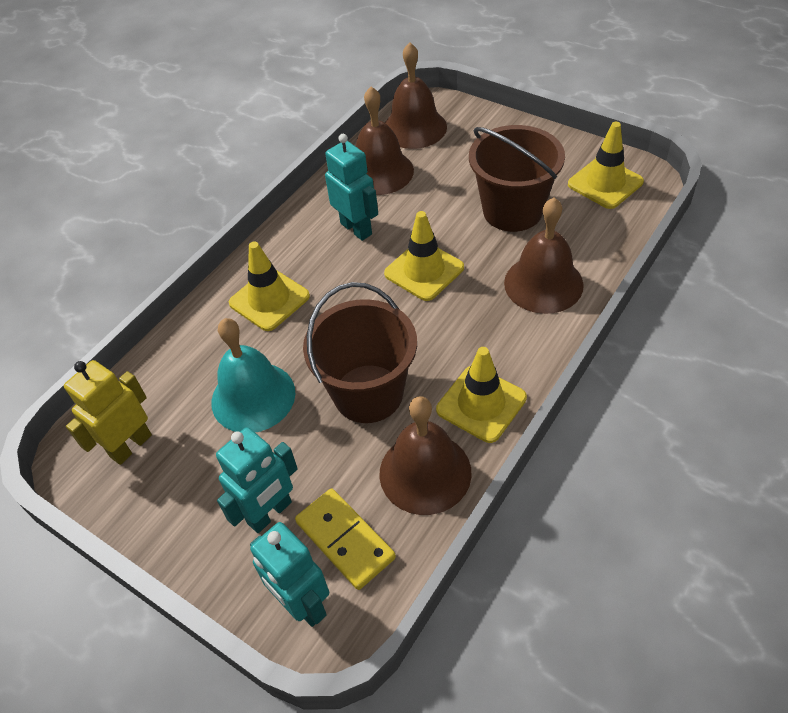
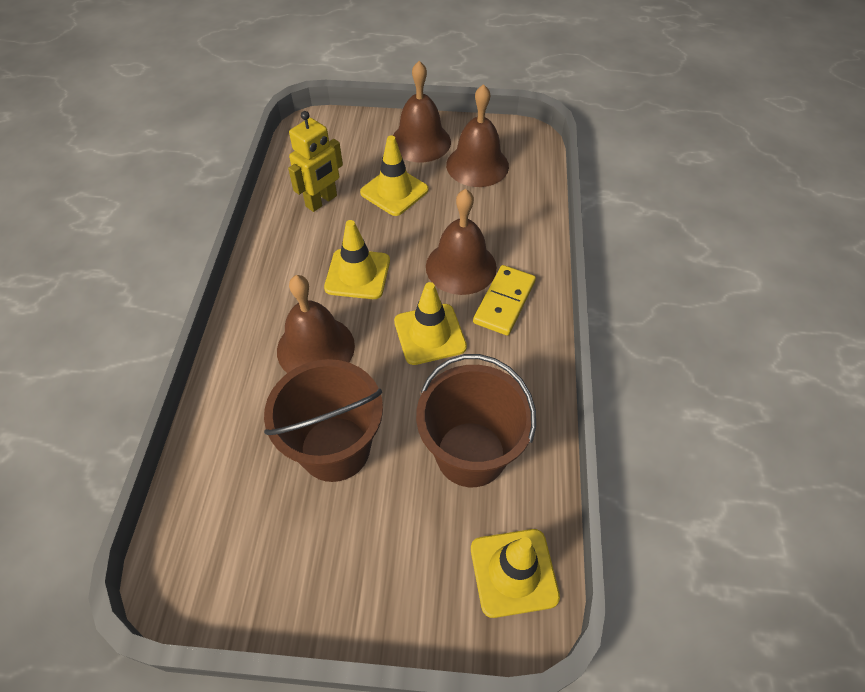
turquoise bell: [211,318,295,432] = 1 -> none = 0
turquoise robot: [216,427,298,533] [250,522,329,627] [325,134,378,241] = 3 -> none = 0

